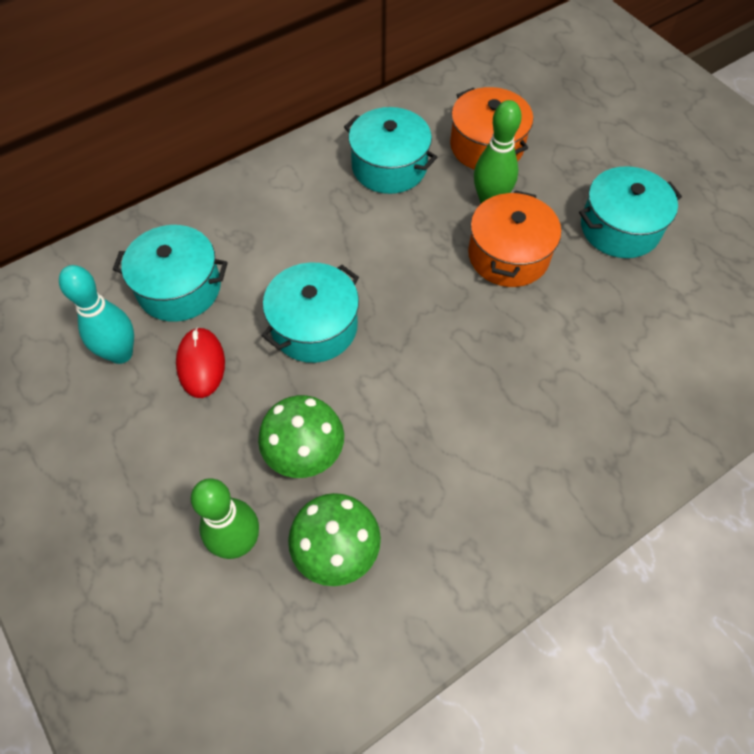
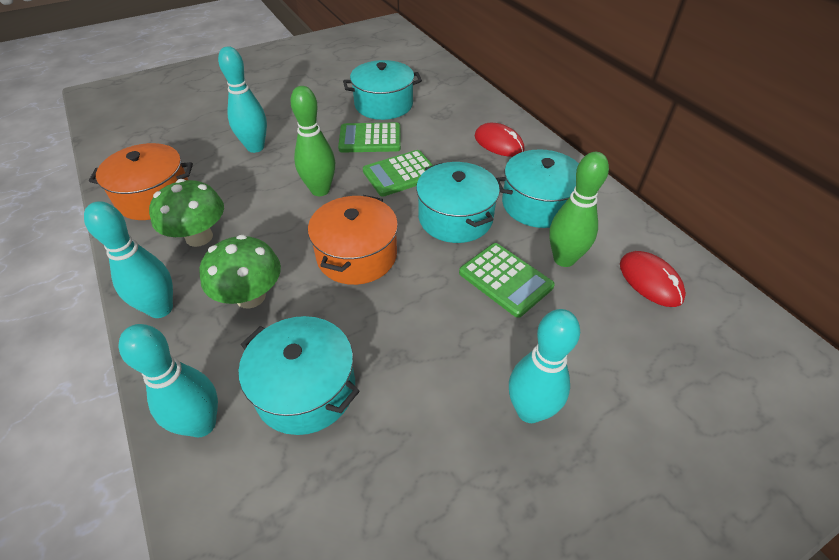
green calculator: none = 0 -> [338,122,401,153] [363,150,433,197] [459,243,555,318] = 3
red mouse: [176,327,225,398] = 1 -> [475,123,524,157] [620,251,686,307] = 2
turquoise bowling pin: [59,265,134,364] = 1 -> [84,201,173,318] [119,324,218,437] [218,46,267,153] [509,309,580,423] = 4

